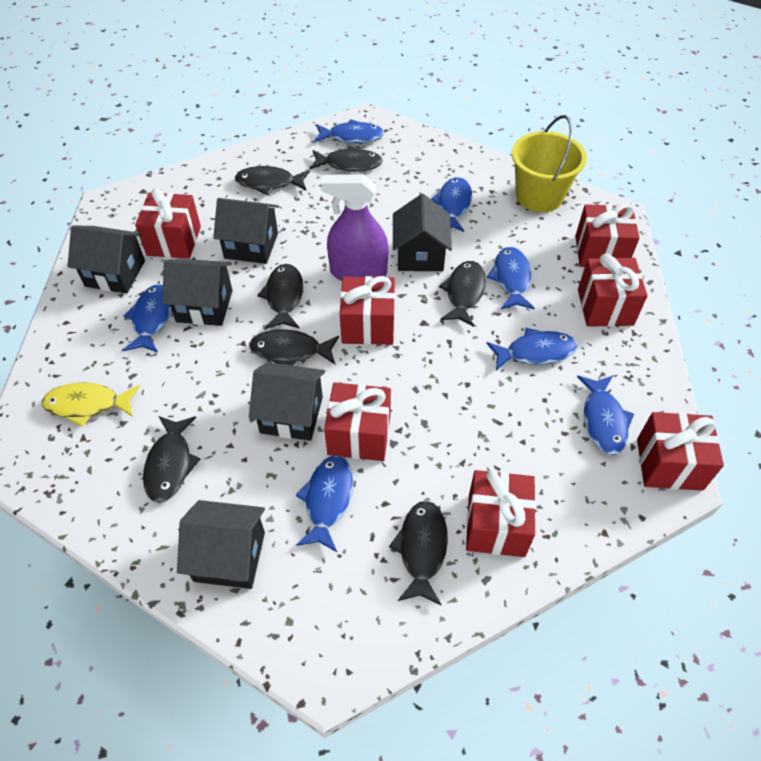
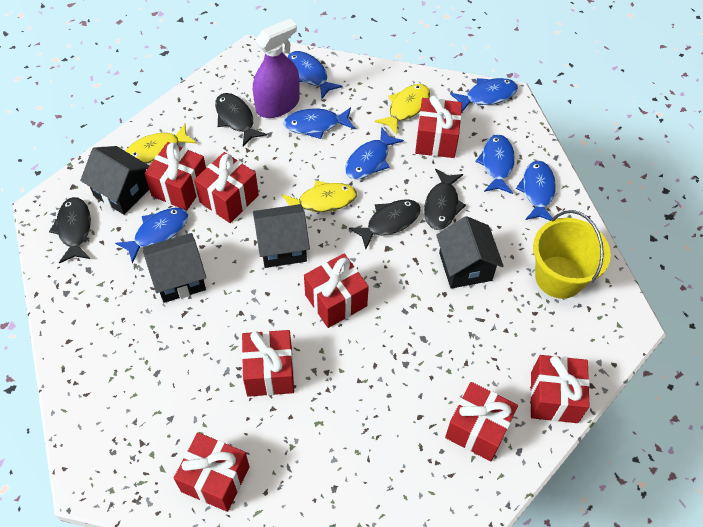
black fish: [143,416,200,503] [235,166,310,195] [249,330,339,366] [257,264,303,329] [310,146,383,171] [389,501,448,606] [439,261,486,327] = 7 -> [49,197,91,263] [215,93,267,146] [349,199,421,249] [424,169,466,230] = 4
black house: [68,225,145,293] [162,259,233,326] [177,500,265,589] [213,198,279,264] [249,362,325,441] [393,194,452,271] = 6 -> [80,146,149,215] [143,233,206,303] [253,204,310,268] [436,216,504,288] = 4
red gift: [135,188,201,259] [324,382,391,461] [340,276,395,345] [466,470,536,557] [575,203,640,267] [578,254,648,327] [637,412,724,491] = 7 -> [144,142,206,211] [174,432,250,512] [194,152,259,223] [242,330,294,397] [304,253,369,328] [415,95,462,158] [445,382,518,461] [530,355,590,423] = 8
yellow fish: [42,382,140,427] = 1 -> [126,124,196,163] [282,180,357,212] [375,84,430,135] = 3

